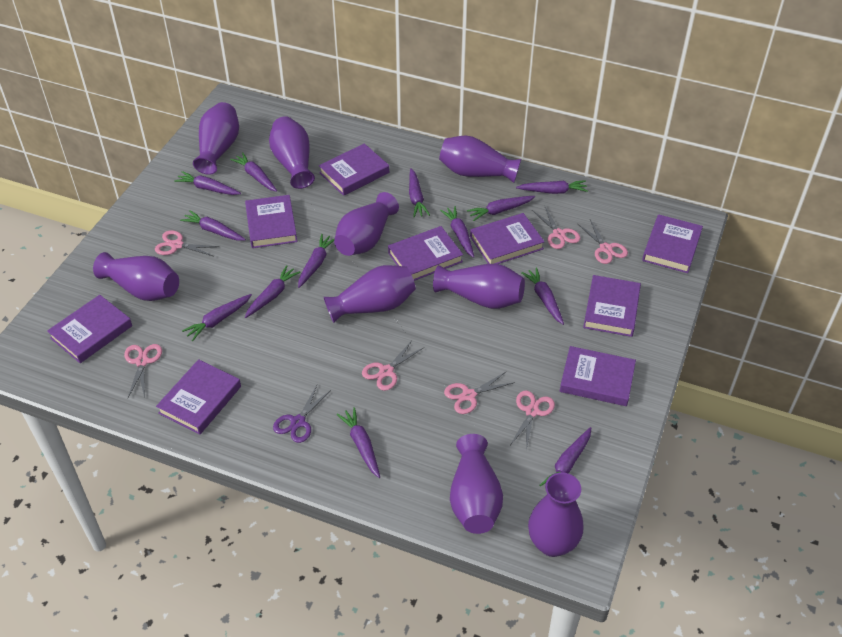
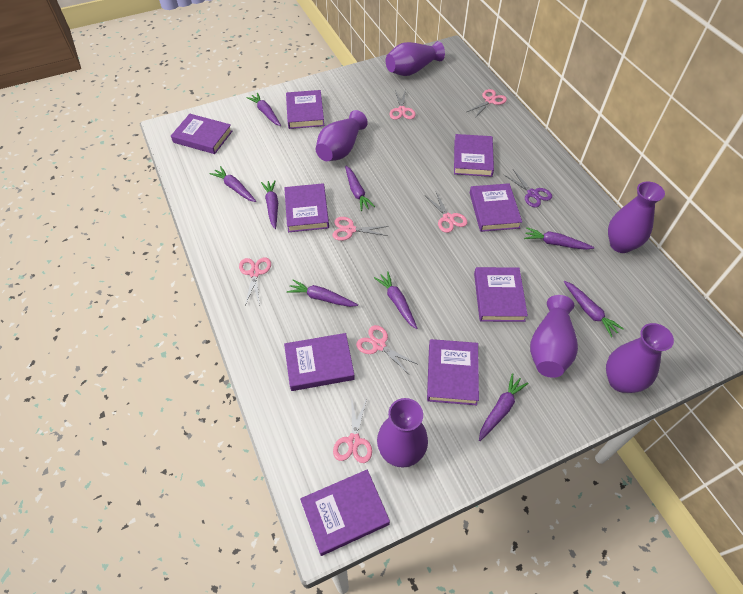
purple carrot: [174,171,241,195] [180,210,246,241] [182,294,252,341] [230,152,277,192] [245,265,300,318] [298,234,335,288] [337,407,380,478] [409,168,430,217] [440,206,474,258] [467,196,535,221] [516,180,588,194] [521,268,564,325] [540,427,591,486] = 13 -> [210,166,256,202] [246,93,281,126] [261,180,278,229] [287,279,358,307] [345,166,375,211] [374,271,418,329] [479,373,528,441] [524,227,595,250] [564,281,624,337] = 9
purple vase: [93,252,179,301] [193,102,239,175] [269,116,315,189] [324,265,416,323] [334,192,399,256] [433,264,525,309] [439,136,521,183] [450,434,503,534] [528,472,583,557] = 9 -> [316,110,368,161] [377,398,428,468] [386,41,445,76] [530,295,578,378] [606,323,674,393] [608,181,665,253] = 6

